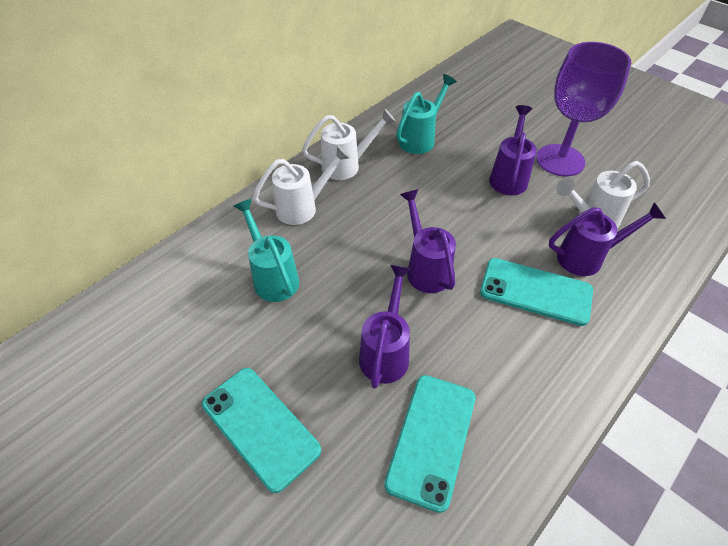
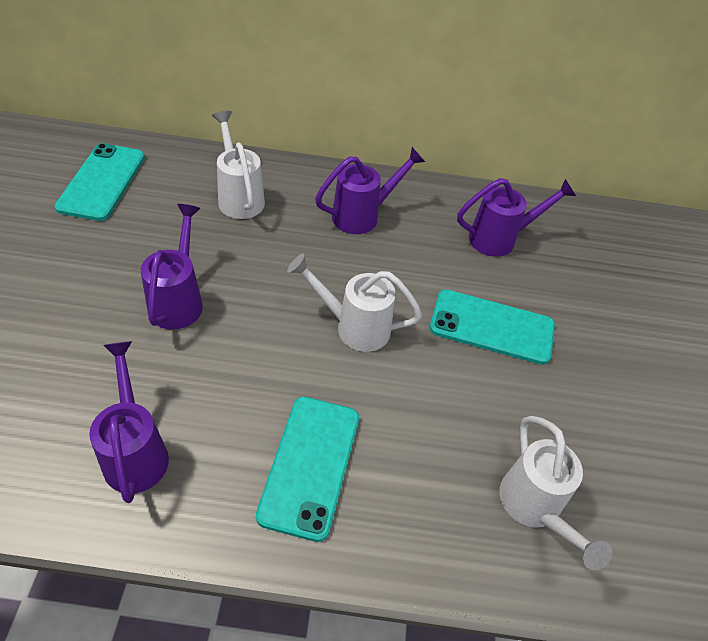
purple goblet: [536,42,631,176] = 1 -> none = 0
turquoise watering can: [234,199,299,302] [396,74,457,154] = 2 -> none = 0

